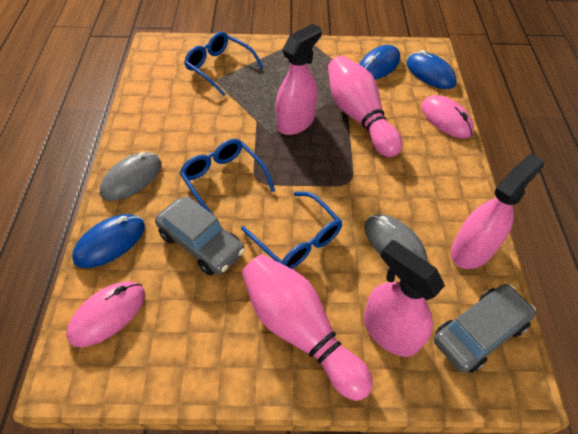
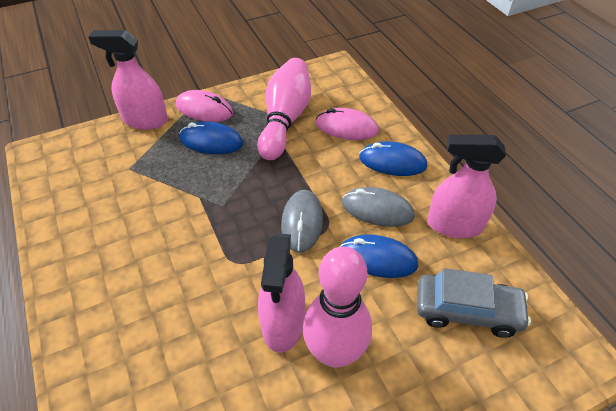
blue glasses: [179,139,275,215] [184,32,264,96] [241,192,342,269] = 3 -> none = 0
grey car: [155,196,245,275] [434,284,536,373] = 2 -> [417,268,531,338] = 1

